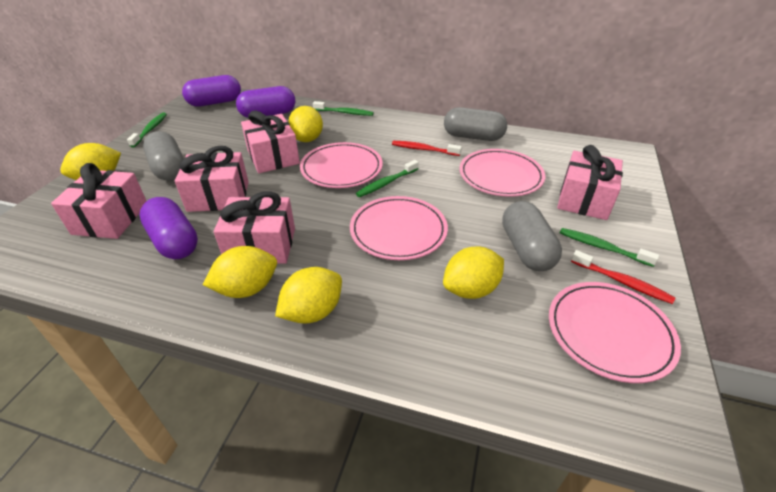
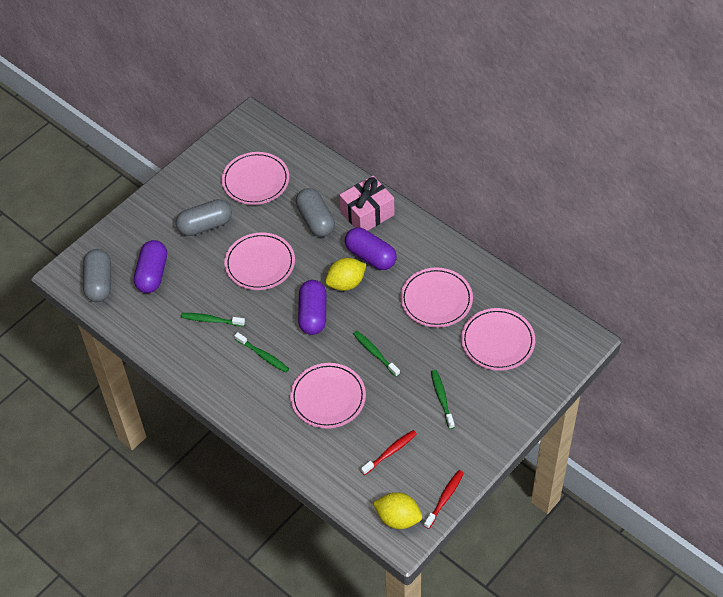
pink gift: [51,163,146,239] [175,146,249,212] [214,191,295,264] [241,111,300,173] [557,145,623,220] = 5 -> [340,176,395,231] = 1
pink plate: [300,142,383,188] [350,196,448,260] [459,149,545,197] [549,282,681,383] = 4 -> [222,152,289,205] [224,233,295,290] [290,363,366,429] [400,267,473,328] [461,308,535,371] = 5
yellow lemon: [60,143,121,180] [203,246,277,298] [275,267,342,324] [288,106,323,142] [443,247,504,299] = 5 -> [325,258,366,291] [373,492,422,529] = 2

